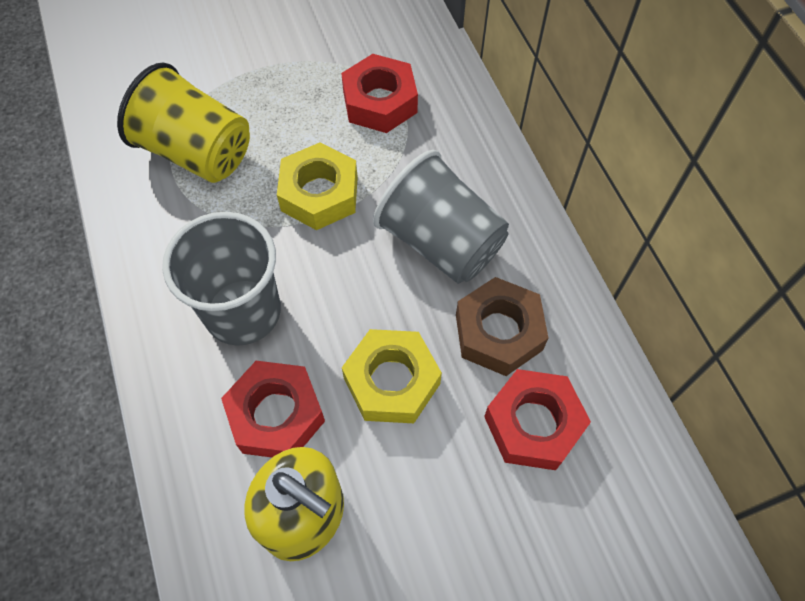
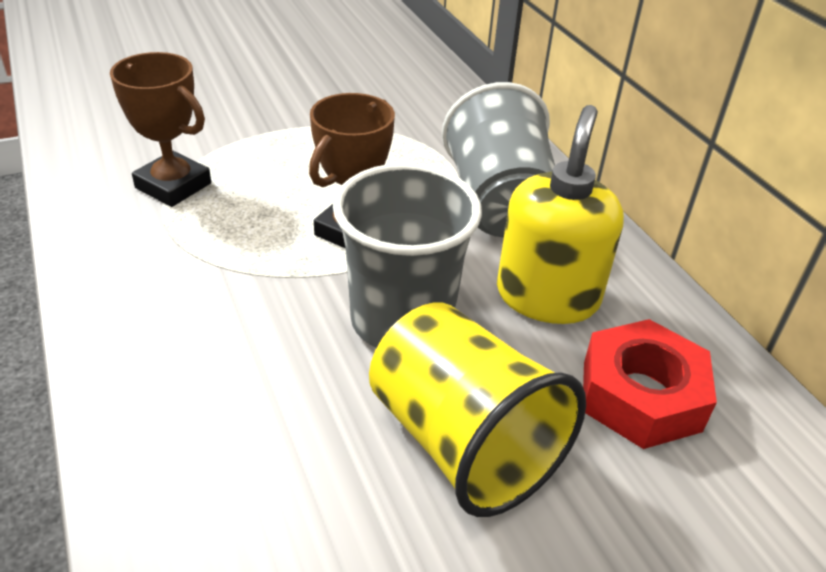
brown nut: [456,277,548,376] = 1 -> none = 0
brown trophy: none = 0 -> [110,52,211,207] [309,93,395,249] = 2
red nut: [221,361,325,458] [341,54,418,133] [484,369,591,470] = 3 -> [583,319,717,449] = 1
yellow nut: [277,142,358,230] [342,329,442,423] = 2 -> none = 0

